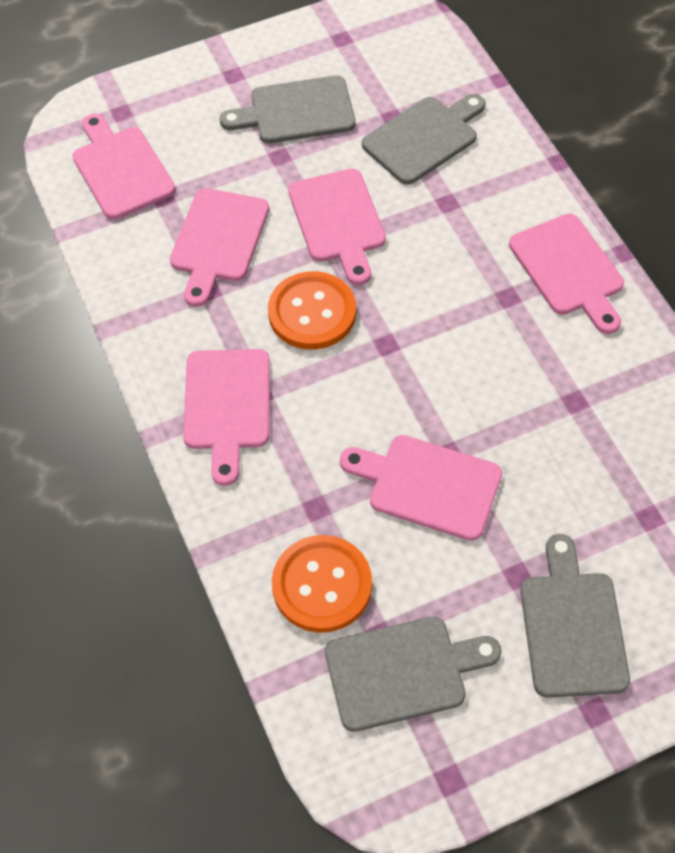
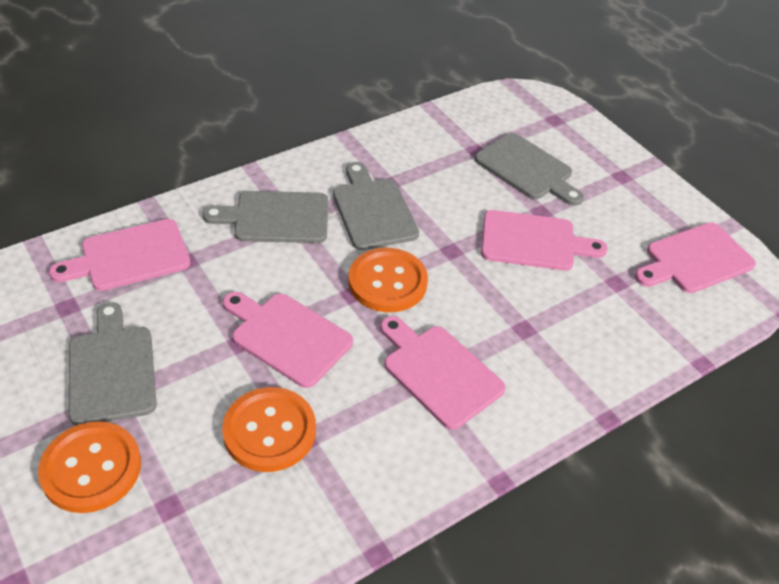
orange button: [268,271,356,349] [272,535,372,633] = 2 -> [38,421,141,513] [222,387,316,472] [349,248,428,312] = 3
pink cutting board: [72,114,176,219] [170,188,269,307] [183,349,270,486] [288,169,386,285] [340,435,502,541] [509,214,624,334] = 6 -> [49,219,190,291] [223,292,353,388] [380,316,506,430] [481,210,608,270] [635,222,756,293] = 5

